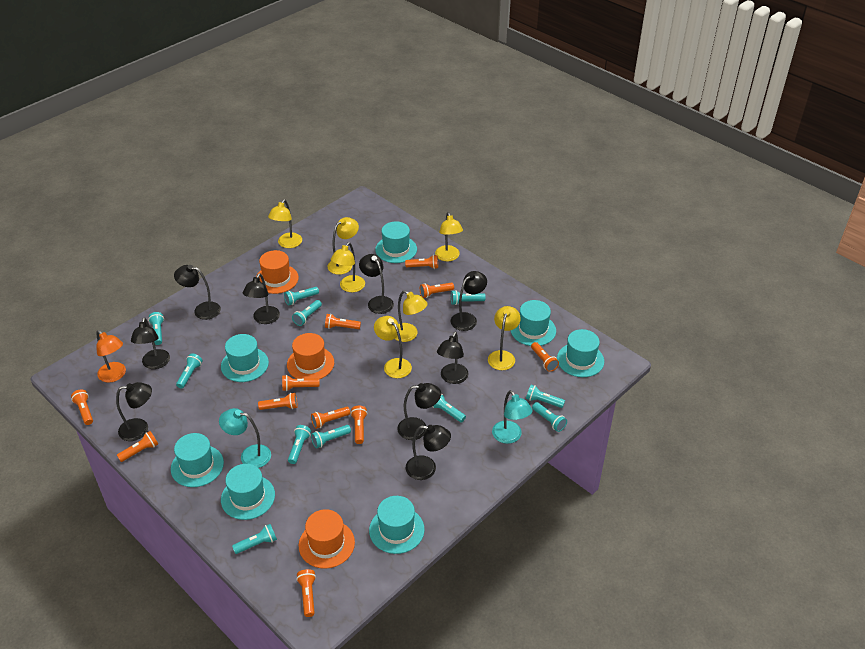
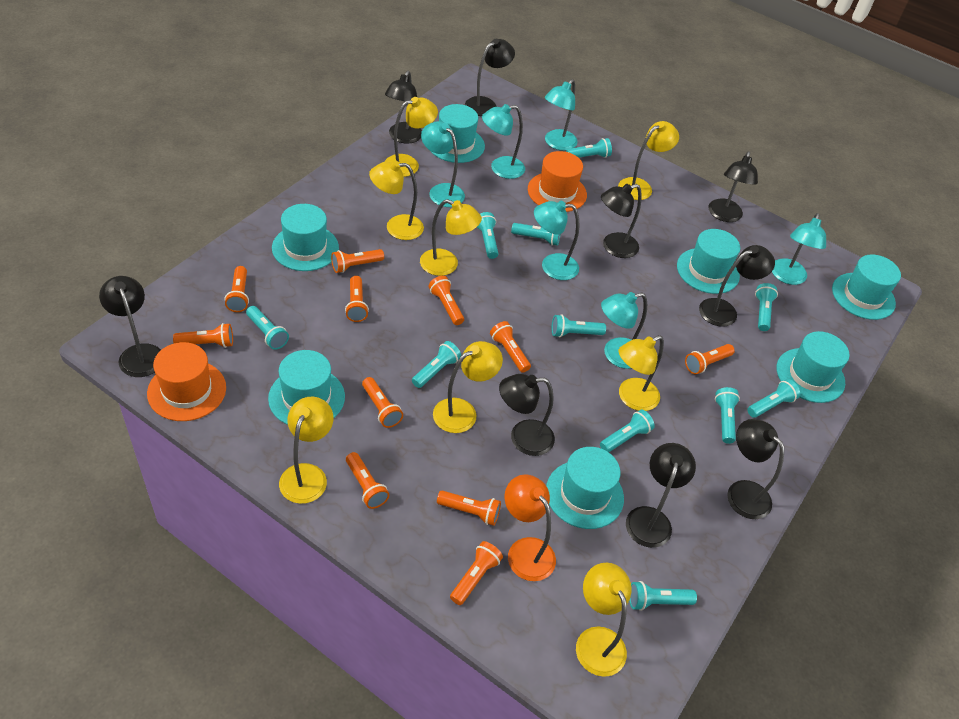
orange hat: [256,250,299,294] [287,333,334,379] [299,509,355,569] = 3 -> [147,342,226,421] [528,151,587,212] = 2
turquoise lamp: [219,408,271,468] [492,390,532,444] = 2 -> [421,121,465,207] [482,104,525,179] [534,201,580,280] [545,79,578,151] [601,292,647,369] [772,213,826,285] = 6
yellow lamp: [268,199,302,248] [327,217,359,275] [331,242,365,292] [374,316,412,378] [395,290,427,342] [435,212,463,261] [488,306,521,370] = 7 -> [279,397,333,504] [369,160,424,240] [385,97,438,177] [420,199,482,276] [433,341,503,433] [576,563,632,677] [618,121,679,200] [619,335,664,411] = 8

